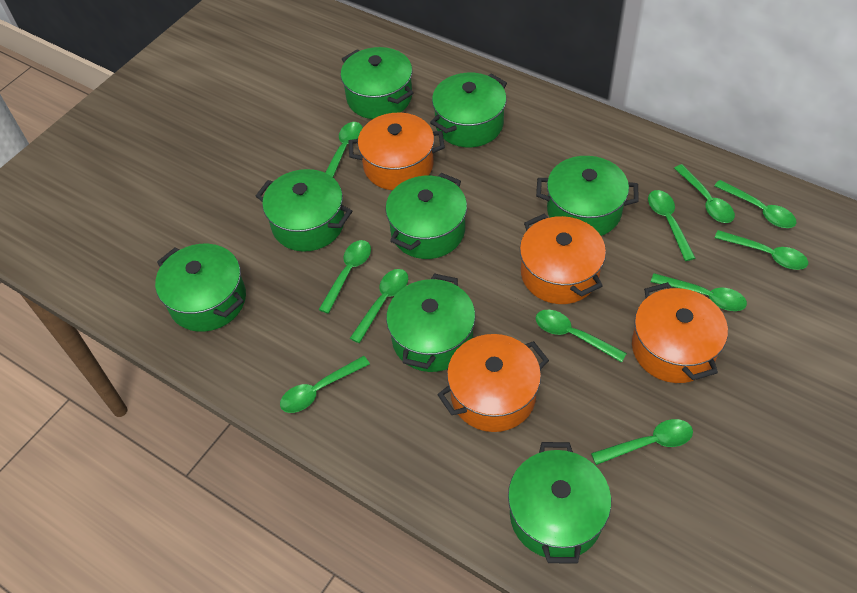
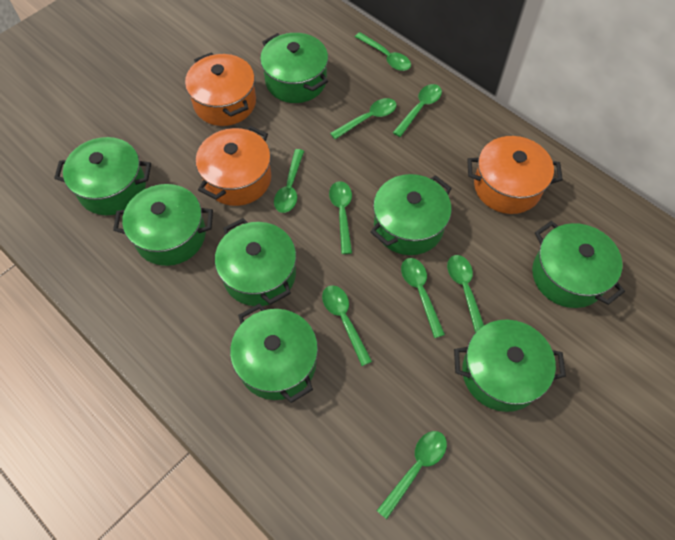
green spoon: [280,356,370,413] [319,240,371,313] [325,122,363,177] [350,269,408,343] [536,310,627,363] [591,419,693,465] [648,190,695,261] [651,273,747,311] [674,164,735,223] [714,180,796,228] [715,230,808,270] = 11 -> [274,149,304,213] [322,285,372,366] [329,181,352,254] [330,98,397,139] [355,32,411,71] [377,431,447,519] [393,84,442,137] [401,258,445,338] [447,255,484,333] = 9
orange pot: [348,113,445,190] [437,334,549,432] [520,214,606,304] [632,282,728,383] = 4 -> [185,52,256,126] [196,126,271,206] [467,136,563,214] = 3

